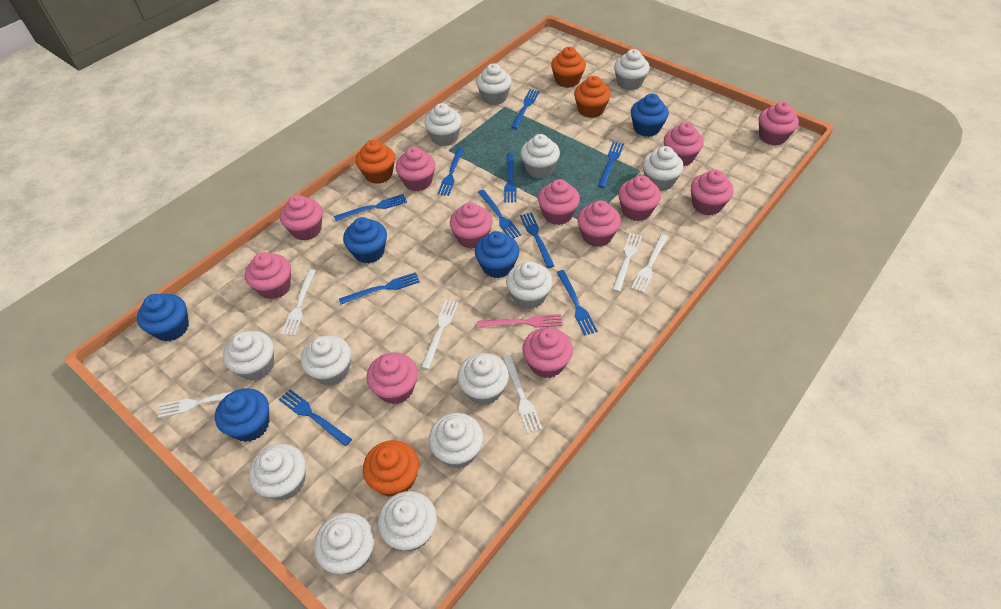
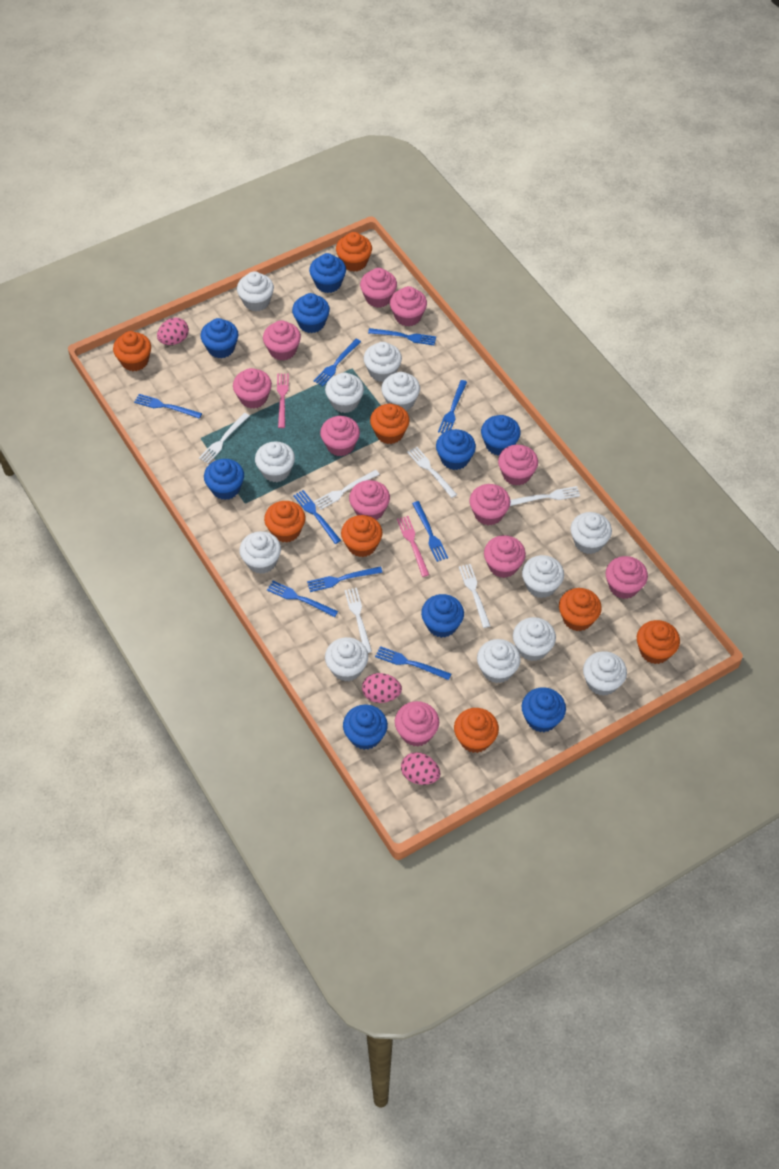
blue cupcake: [137,294,189,342] [215,388,269,442] [343,217,387,263] [475,231,519,278] [631,94,669,137] = 5 -> [200,318,238,359] [204,459,244,500] [292,293,330,333] [309,253,346,293] [343,705,388,750] [421,594,464,638] [436,429,476,470] [481,415,521,456] [522,687,566,732] = 9
blue fork: [279,389,352,446] [334,194,407,221] [339,272,420,304] [437,147,464,196] [478,190,521,239] [504,153,516,202] [511,90,539,129] [520,212,554,268] [557,270,598,336] [598,142,624,188] = 10 -> [134,394,202,419] [267,581,338,617] [293,490,341,544] [307,566,383,592] [313,339,361,386] [368,328,436,345] [375,646,451,680] [412,501,448,562] [438,380,467,433] = 9
orange cupcake: [356,140,395,184] [363,440,419,497] [551,47,586,88] [574,76,611,118] = 4 -> [113,331,151,371] [264,501,305,543] [336,232,372,272] [341,515,383,557] [370,403,410,444] [454,708,499,753] [559,588,602,631] [637,620,680,664] = 8
pink cupcake: [245,252,291,299] [280,195,322,241] [366,353,418,404] [396,147,435,191] [450,202,493,249] [522,328,573,378] [538,179,580,225] [577,200,621,247] [618,175,661,221] [664,122,704,166] [691,169,733,215] [759,102,799,146] = 12 -> [233,368,272,409] [263,320,301,361] [320,416,360,456] [349,480,390,520] [360,268,397,308] [390,286,427,326] [395,701,439,746] [469,484,510,525] [484,535,526,578] [498,445,538,486] [606,556,648,599] = 11
pink egg: none = 0 -> [157,318,189,345] [362,673,402,703] [401,752,440,785] = 3
pink fork: [477,314,562,328] = 1 -> [277,373,289,428] [397,516,429,577] = 2
white cupcake: [223,331,274,381] [249,444,306,501] [301,335,351,386] [314,513,374,574] [378,491,437,551] [424,103,462,146] [429,413,483,468] [457,353,509,405] [476,63,512,105] [506,261,553,309] [520,134,560,178] [614,49,650,90] [643,146,684,191] = 13 -> [237,271,274,311] [239,531,281,574] [255,441,295,482] [325,372,364,413] [325,637,368,681] [364,342,402,382] [381,372,420,411] [477,639,521,683] [513,617,556,661] [522,555,564,598] [570,512,612,554] [583,651,627,696] = 12

